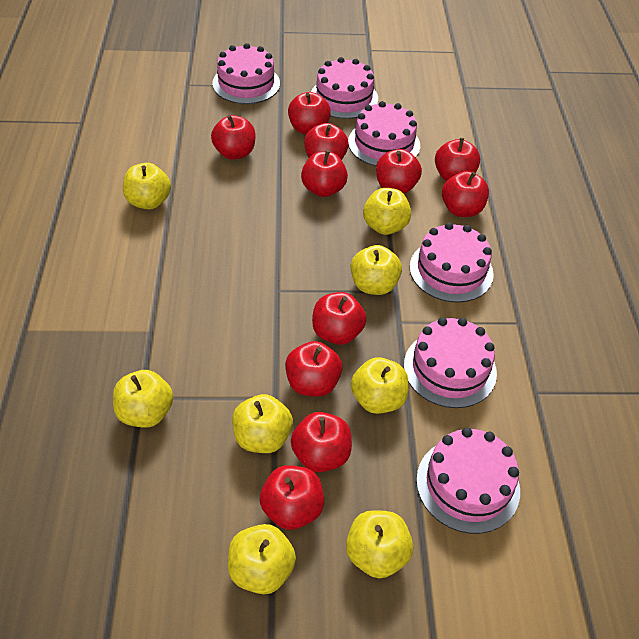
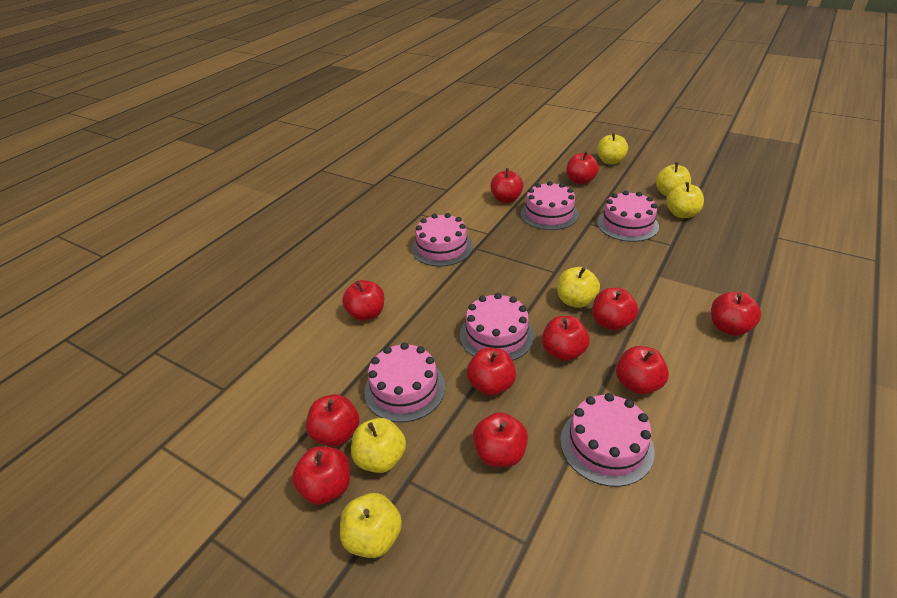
yellow apple: [113,370,173,428] [123,163,171,209] [228,524,296,594] [232,394,293,453] [346,510,413,578] [351,245,402,295] [351,357,408,414] [363,188,411,235] = 8 -> [340,493,402,558] [351,418,406,473] [557,267,600,308] [597,133,628,164] [656,162,691,197] [666,182,704,218] = 6

